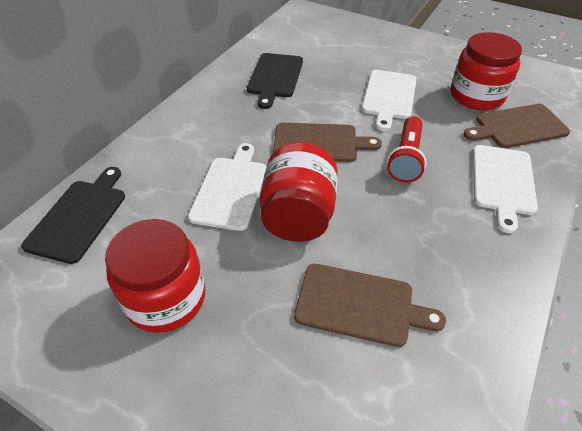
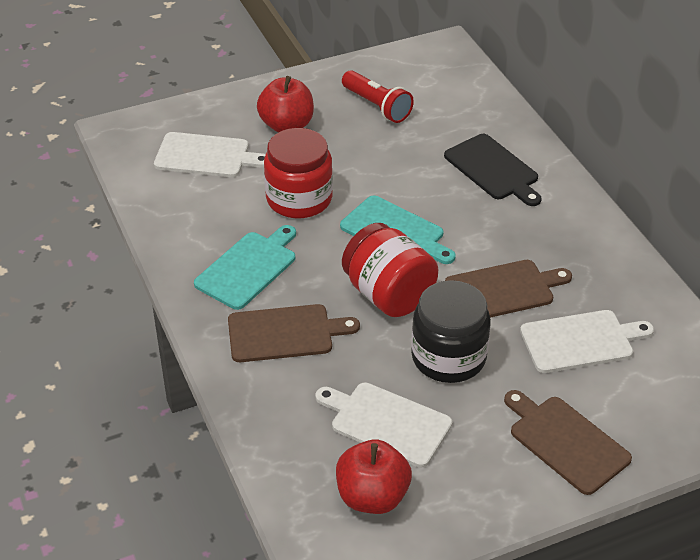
black cutting board: [21,167,125,264] [247,53,303,109] = 2 -> [444,134,542,206] = 1
black jar: none = 0 -> [411,280,491,383] = 1
red apple: none = 0 -> [257,76,314,132] [336,440,412,514] = 2
red jar: [105,219,205,333] [260,142,338,242] [451,32,522,110] = 3 -> [264,128,333,218] [342,223,438,317] = 2
turquoise cutting board: none = 0 -> [194,225,296,310] [340,195,455,264] = 2

